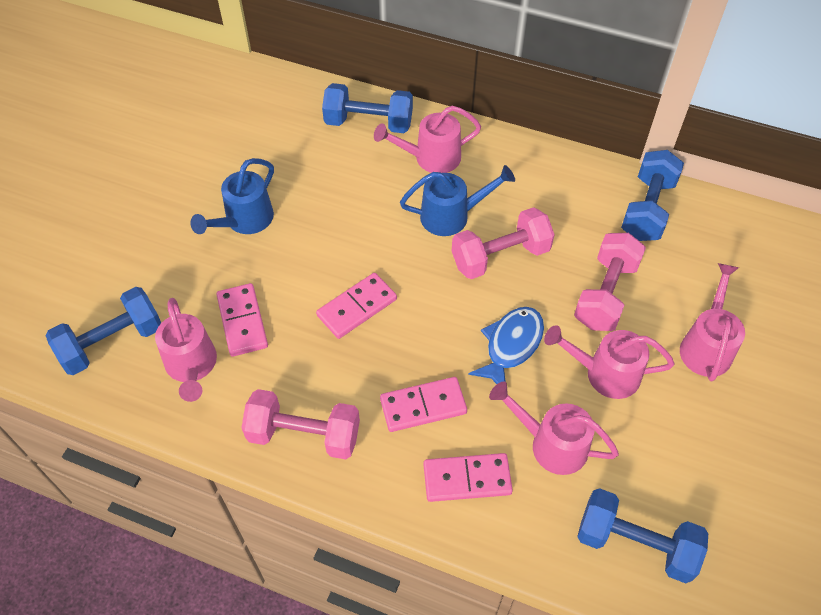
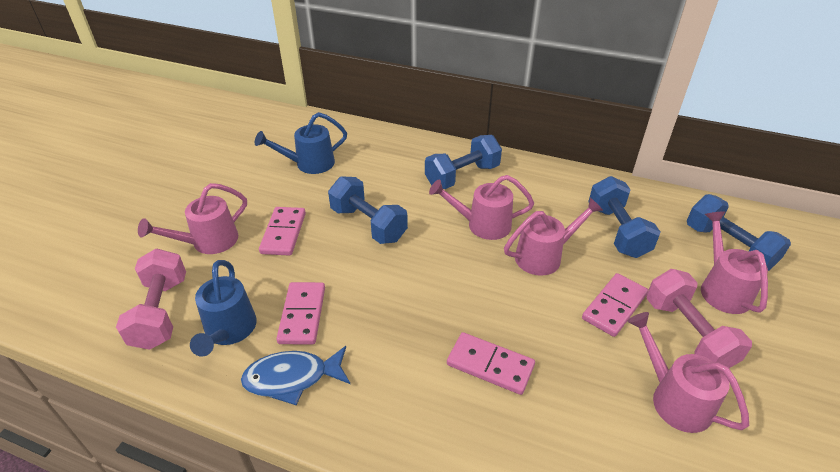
pink dumbbell: [241,389,360,459] [452,207,555,279] [574,233,646,331] = 3 -> [116,249,186,350] [646,269,752,368] = 2

